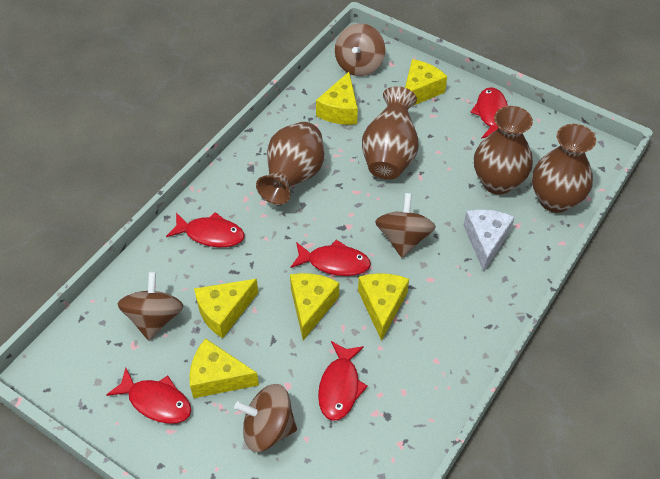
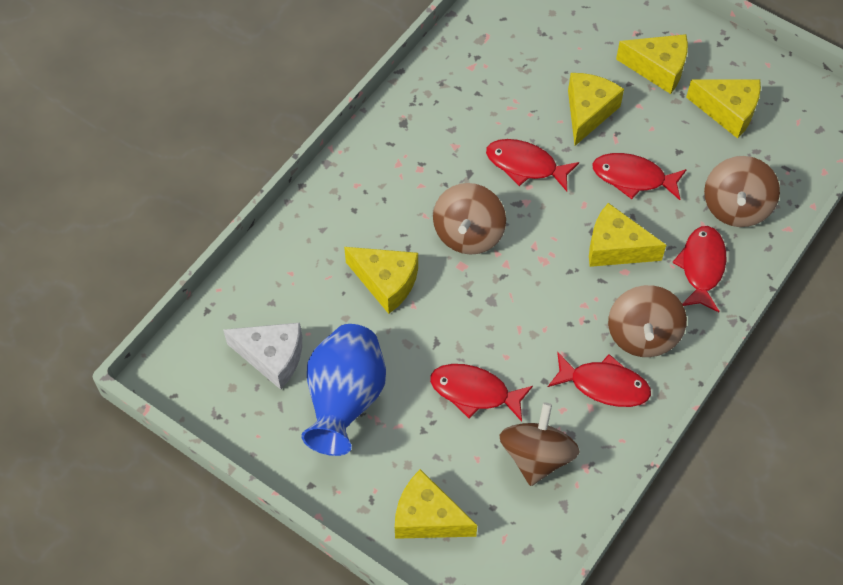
blue vase: none = 0 -> [301,324,386,456] = 1
brown vase: [256,122,324,205] [362,86,419,180] [474,106,533,195] [532,124,596,213] = 4 -> none = 0

